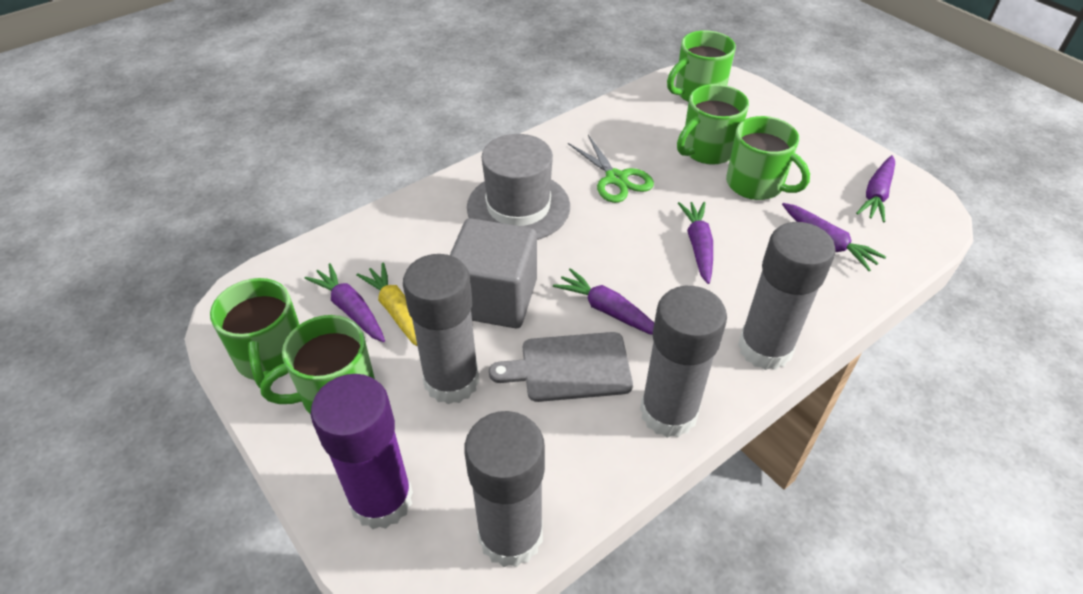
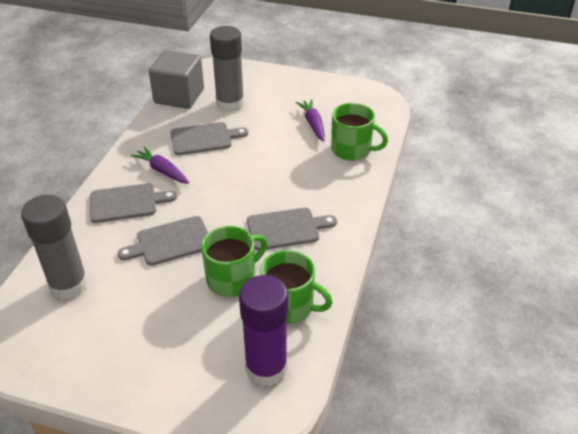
green mug: [210,278,300,388] [260,315,375,415] [667,30,736,102] [677,84,749,165] [726,116,810,200] = 5 -> [201,226,267,297] [260,250,333,324] [331,103,388,161] = 3
green scissors: [568,135,654,203] = 1 -> none = 0
grey cutting board: [489,332,633,402] = 1 -> [90,183,177,223] [118,216,208,266] [170,122,248,155] [247,208,337,251] = 4
grey glue stick: [403,254,479,404] [465,411,545,567] [640,286,727,438] [738,222,836,370] = 4 -> [21,195,88,300] [210,26,244,112] = 2
grey hat: [467,134,570,240] = 1 -> none = 0
purple carrot: [304,263,385,342] [553,268,654,335] [678,202,713,284] [782,203,886,271] [856,155,895,222] = 5 -> [130,146,189,184] [296,99,325,142] = 2
yellow carrot: [356,263,418,347] = 1 -> none = 0

